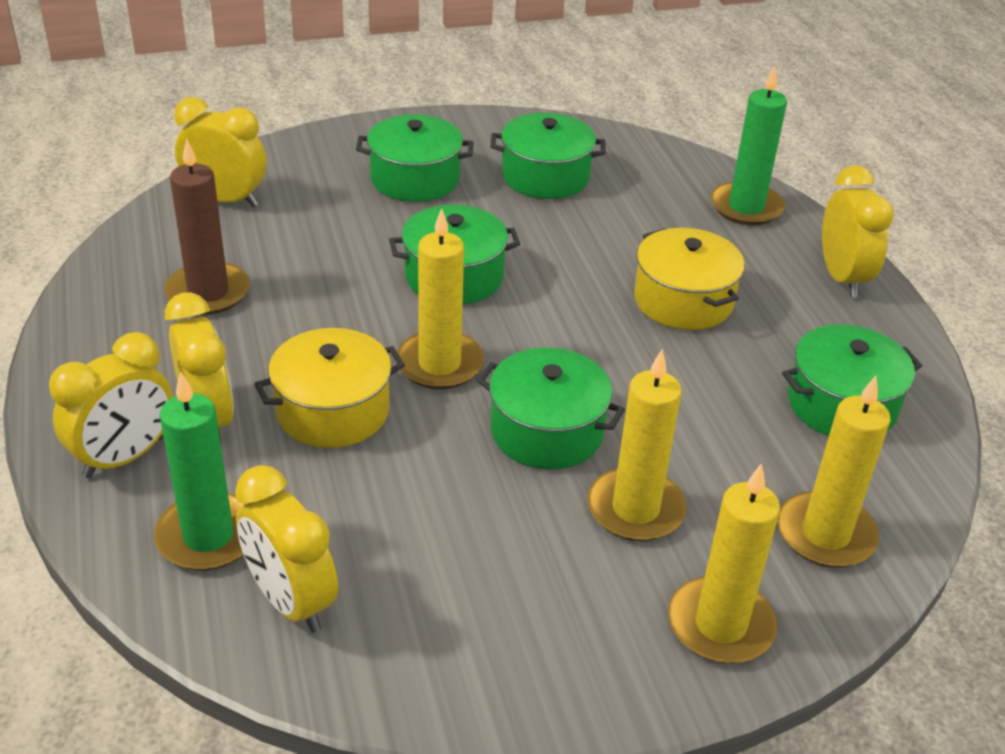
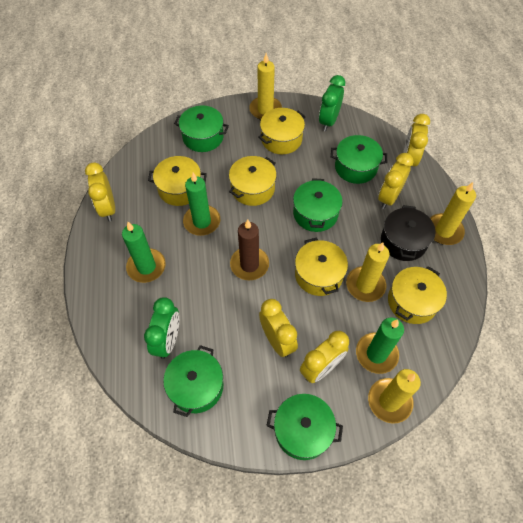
black pot: none = 0 -> [381,205,435,261] = 1
green candle: [154,372,243,570] [710,66,787,226] = 2 -> [122,222,166,283] [183,173,220,236] [356,318,404,374] = 3
green clock: none = 0 -> [144,297,179,359] [319,75,345,131] = 2
yellow pot: [255,328,405,448] [634,228,745,330] = 2 -> [148,156,207,206] [229,156,277,206] [258,108,306,154] [295,237,348,296] [388,266,447,324] = 5

